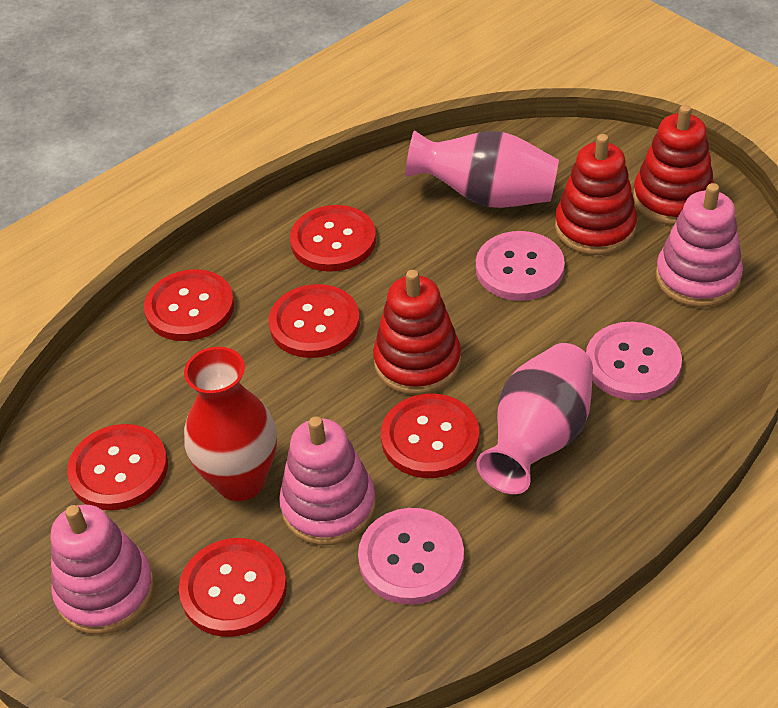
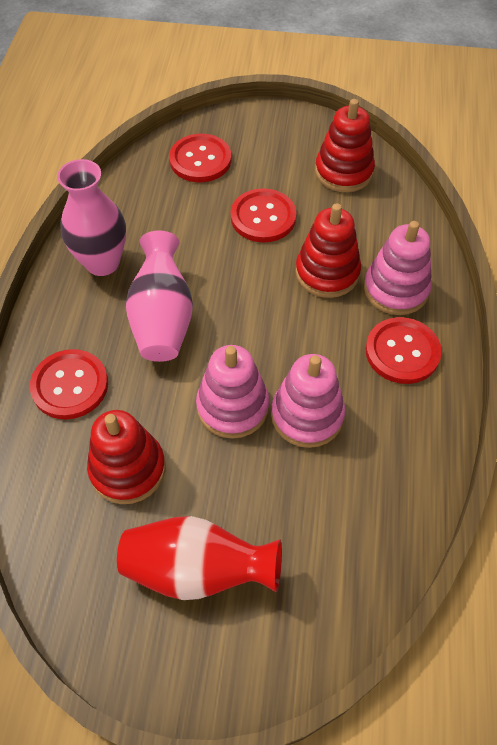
pink button: [358,508,464,605] [476,231,565,301] [586,322,682,400] = 3 -> none = 0
red button: [67,424,168,511] [144,269,234,341] [179,538,287,637] [269,284,360,358] [290,205,376,272] [381,394,479,478] = 6 -> [30,349,108,420] [169,134,231,182] [231,188,296,243] [365,317,442,384] = 4

